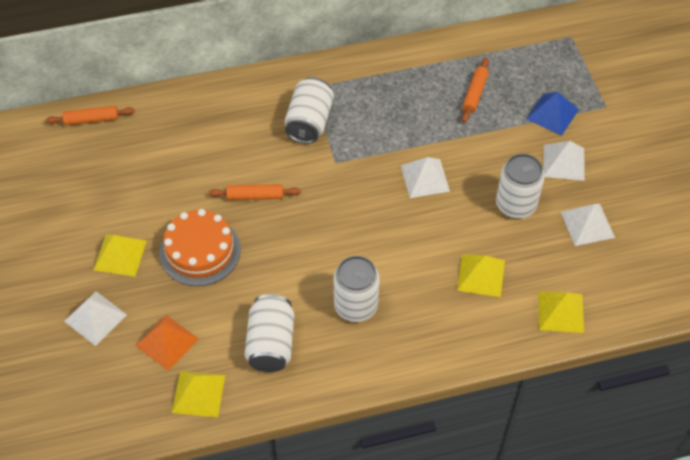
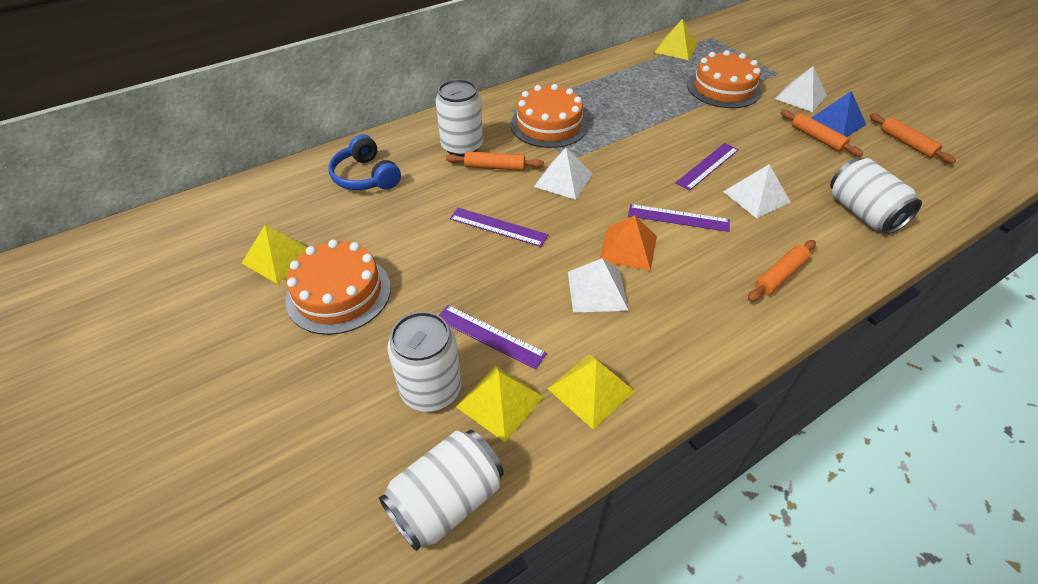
blue headphones: none = 0 -> [328,135,401,190] = 1
orange cake: [159,209,241,286] = 1 -> [285,239,391,335] [511,84,588,148] [687,50,761,108] = 3
orange rolling pin: [46,106,135,126] [209,184,301,200] [462,58,489,123] = 3 -> [446,151,544,171] [748,240,816,302] [781,110,863,156] [870,113,956,164] = 4
purple ruler: none = 0 -> [439,305,547,369] [450,208,548,247] [628,204,730,232] [675,143,739,191] = 4

